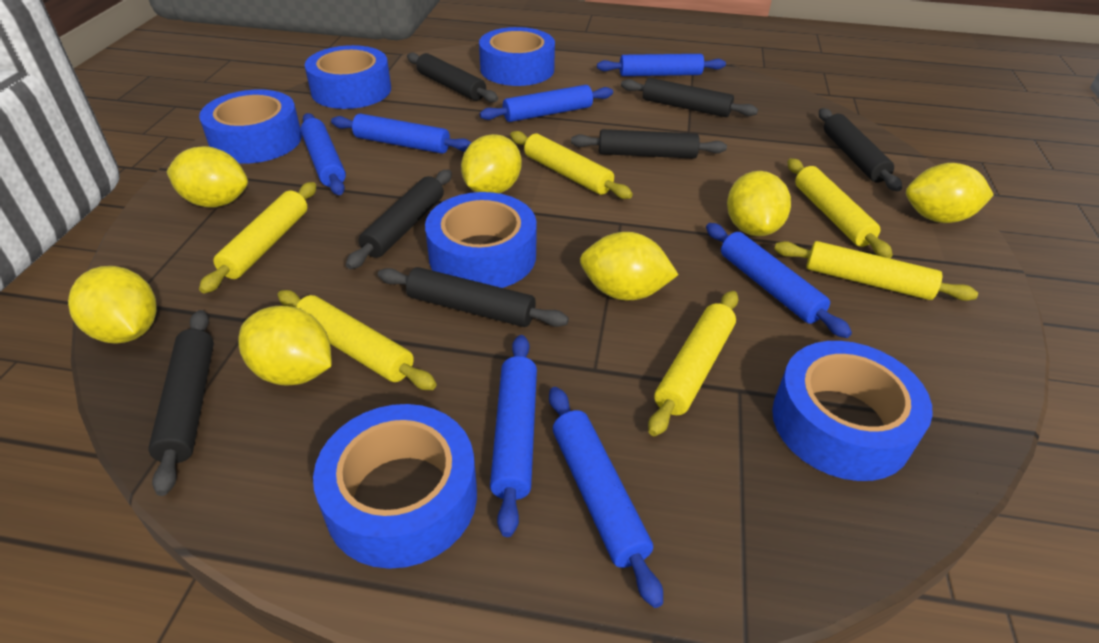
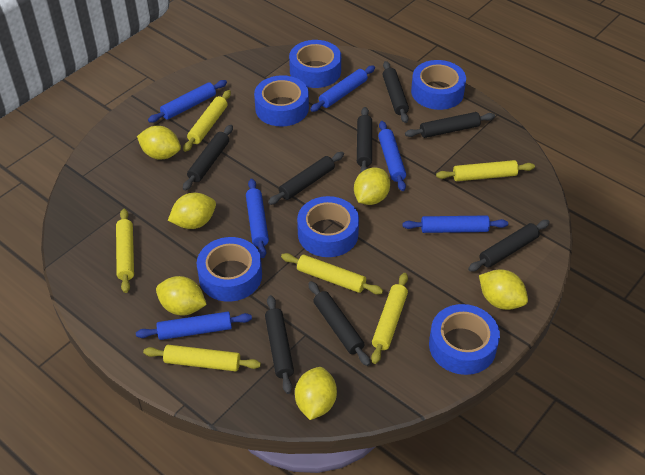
black rolling pin: [148,310,214,496] [346,170,452,269] [378,267,569,327] [407,53,498,103] [571,129,727,159] [621,78,758,117] [819,108,902,191] = 7 -> [183,125,233,191] [265,295,294,394] [268,152,344,205] [309,281,371,366] [357,107,372,172] [382,61,409,123] [405,112,495,138] [468,220,550,272] = 8
blue rolling pin: [301,113,346,195] [331,114,471,154] [480,85,613,122] [490,335,537,537] [549,387,663,608] [597,54,726,76] [706,223,852,338] = 7 -> [136,312,252,340] [148,80,227,123] [246,179,269,258] [310,65,375,112] [378,121,406,191] [402,215,508,233] = 6
yellow lemon: [68,266,157,344] [167,146,248,208] [238,306,331,385] [461,134,522,194] [580,232,678,300] [727,171,791,236] [906,163,994,223] = 7 -> [137,126,181,159] [156,276,207,316] [168,193,216,229] [295,367,337,420] [354,167,390,205] [479,269,528,310] = 6

